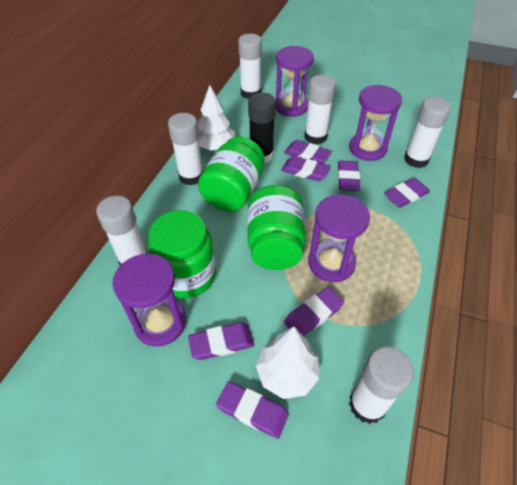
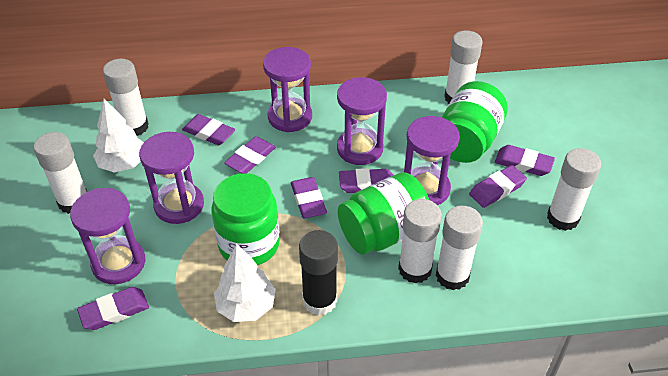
purple hourglass: [113,254,186,347] [275,46,314,117] [308,194,370,282] [349,85,402,161] = 4 -> [70,188,145,284] [139,132,204,224] [263,47,312,132] [337,77,387,165] [404,116,460,205] = 5

